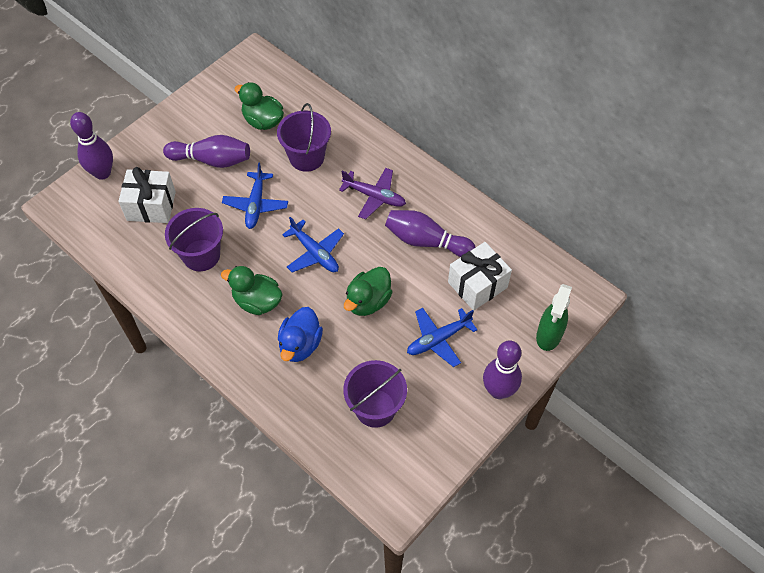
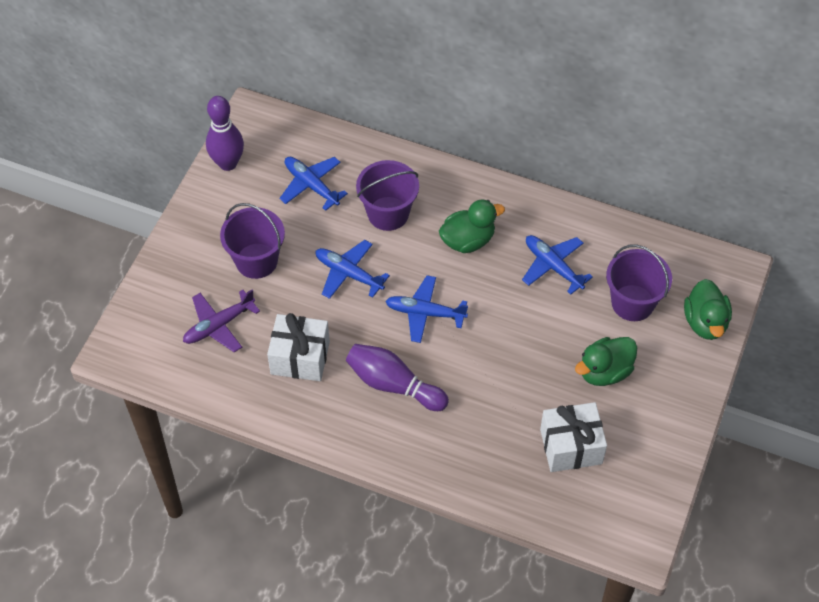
blue duck: [278,307,323,362] = 1 -> none = 0
blue plane: [222,162,288,229] [282,217,344,273] [407,308,477,367] = 3 -> [280,157,348,211] [316,240,390,299] [385,275,468,343] [522,235,593,295] = 4
green spray bottle: [536,284,572,351] = 1 -> none = 0
purple bowling pin: [70,112,113,180] [163,135,250,168] [385,210,476,257] [483,340,522,399] = 4 -> [206,96,244,171] [346,344,449,411] = 2

